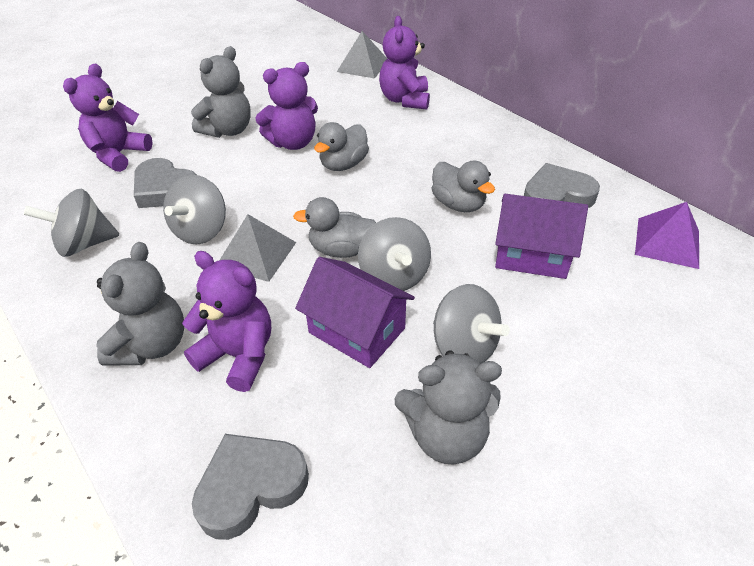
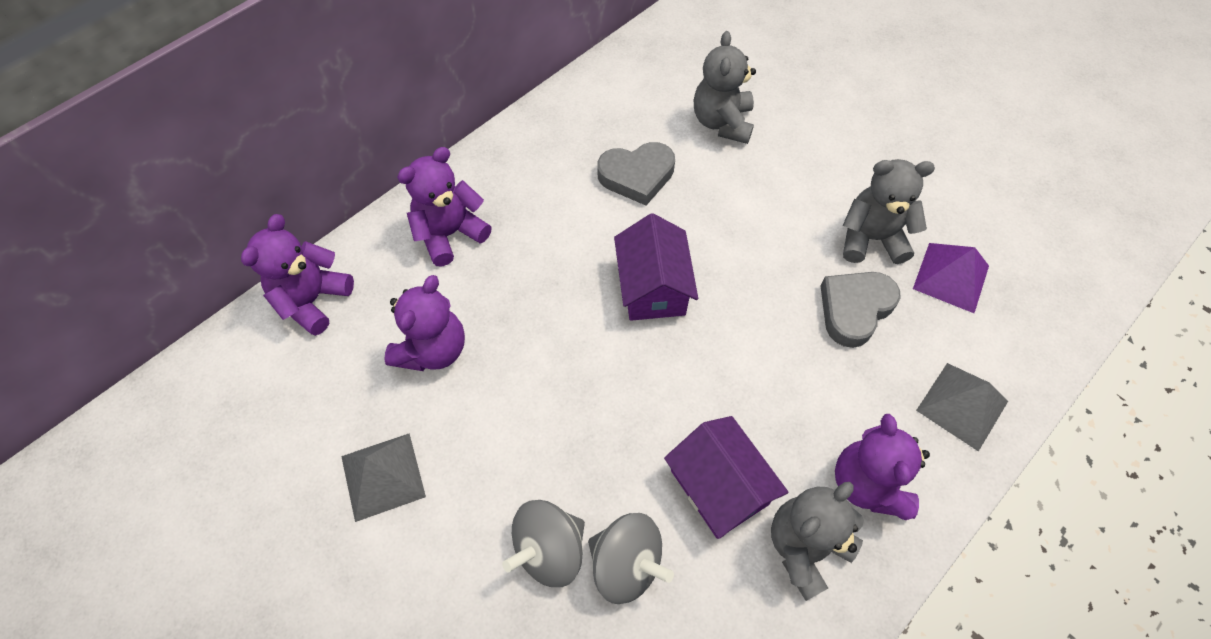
grey duck: [293,197,376,258] [314,122,369,171] [432,161,495,212] = 3 -> none = 0
grey heart: [134,158,197,208] [192,434,309,540] [524,163,600,208] = 3 -> [597,142,675,205] [821,272,901,348] = 2
grey spinning top: [24,189,119,257] [163,175,226,244] [358,217,431,291] [433,284,510,364] = 4 -> [502,500,585,587] [588,513,674,604] = 2

